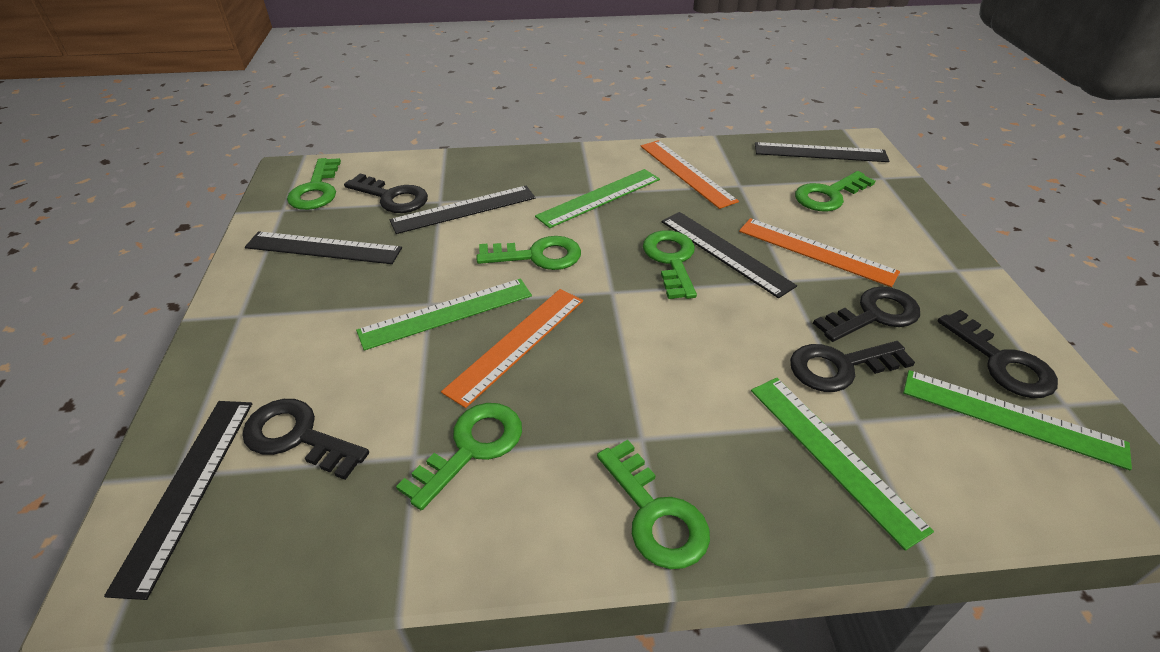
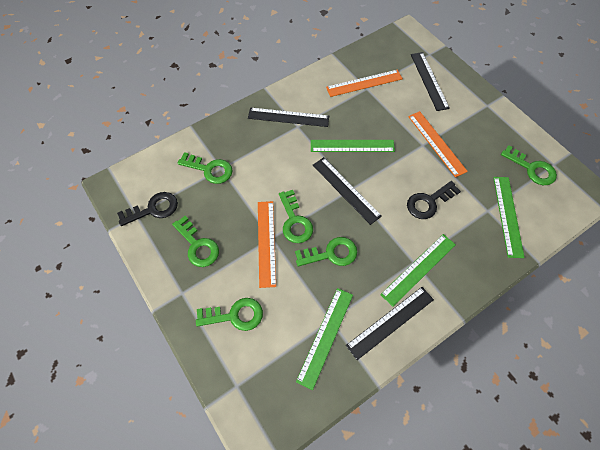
black key: [242,399,369,480] [344,173,428,213] [790,341,915,392] [813,287,920,342] [938,310,1058,398] = 5 -> [117,192,178,226] [407,181,461,219] = 2
black ruler: [104,401,252,600] [245,231,402,264] [390,186,535,234] [662,212,797,298] [755,142,889,162] = 5 -> [248,107,329,127] [313,157,382,225] [346,287,434,360] [411,52,450,111] = 4

